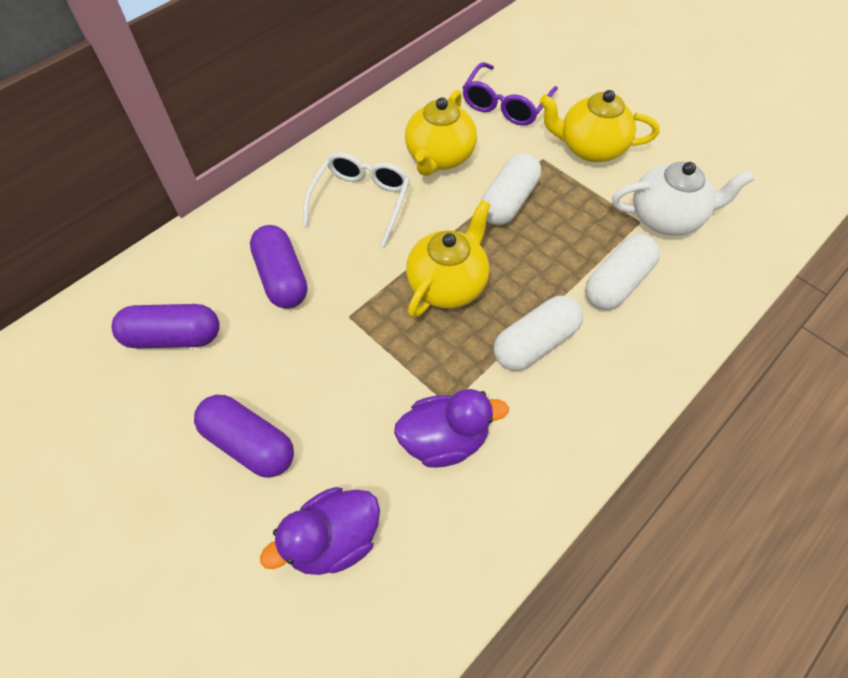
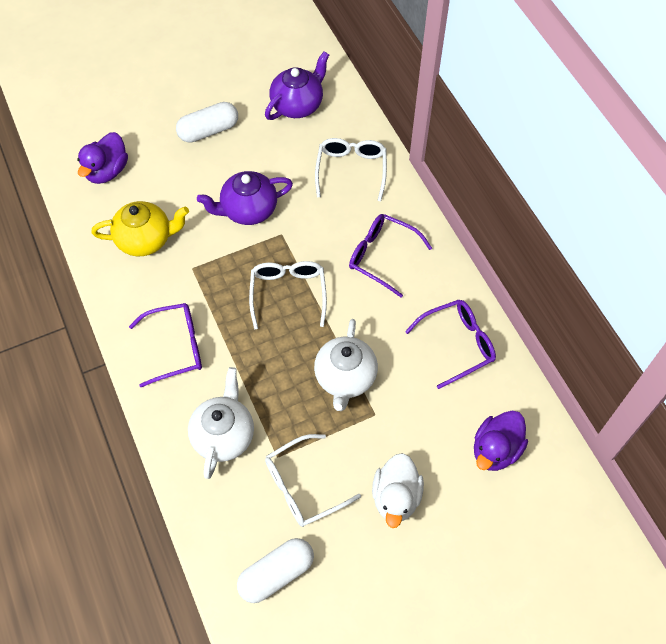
purple capsule: [112,304,220,348] [194,395,294,478] [250,225,307,309] = 3 -> none = 0
purple glasses: [462,62,558,126] = 1 -> [129,303,202,387] [349,214,432,297] [405,300,496,389] = 3
purple teapot: none = 0 -> [197,171,293,225] [265,51,329,120] = 2
white capsule: [481,153,541,225] [494,296,583,371] [585,234,660,310] = 3 -> [176,102,238,143] [237,538,314,603] = 2
white duck: none = 0 -> [372,453,424,528] = 1
white glasses: [303,152,410,247] = 1 -> [249,261,327,329] [265,434,361,527] [315,138,387,201] = 3
white teapot: [612,162,754,236] = 1 -> [188,367,254,479] [314,319,378,411] = 2
yellow teapot: [405,90,477,176] [406,200,491,318] [539,90,659,162] = 3 -> [91,201,189,256] = 1

